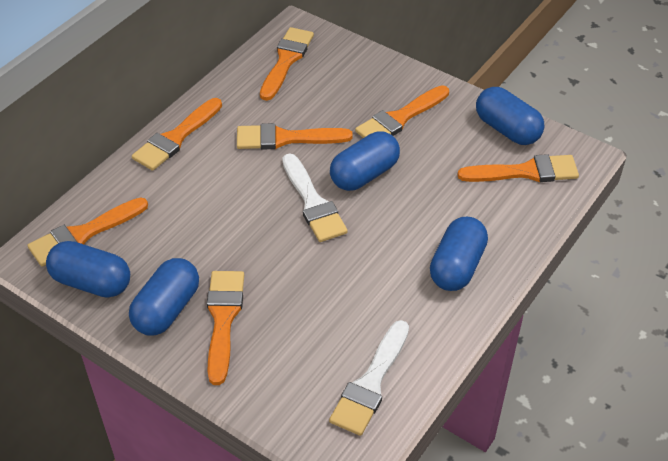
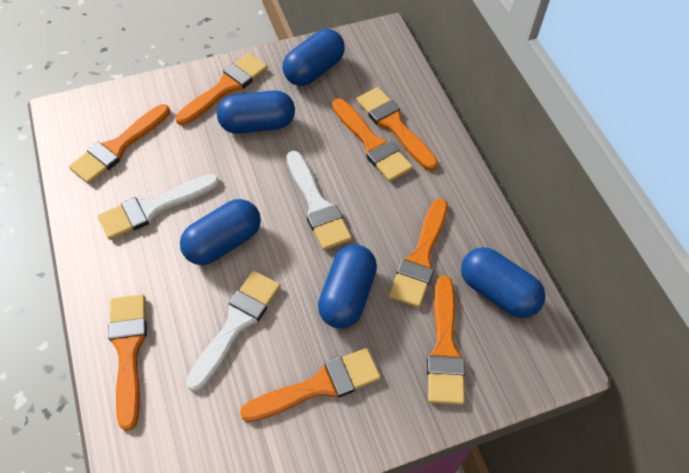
orange brush: [27,197,148,267] [132,98,222,171] [207,271,244,385] [237,123,353,150] [260,27,314,101] [355,85,449,138] [458,154,579,182] = 7 -> [69,104,170,184] [108,294,147,431] [176,53,268,125] [240,348,381,422] [332,98,413,182] [356,87,438,171] [389,198,448,308] [427,276,465,405] = 8
white brush: [282,153,348,242] [329,320,409,436] = 2 -> [98,174,220,240] [186,271,281,391] [286,151,352,250] = 3

